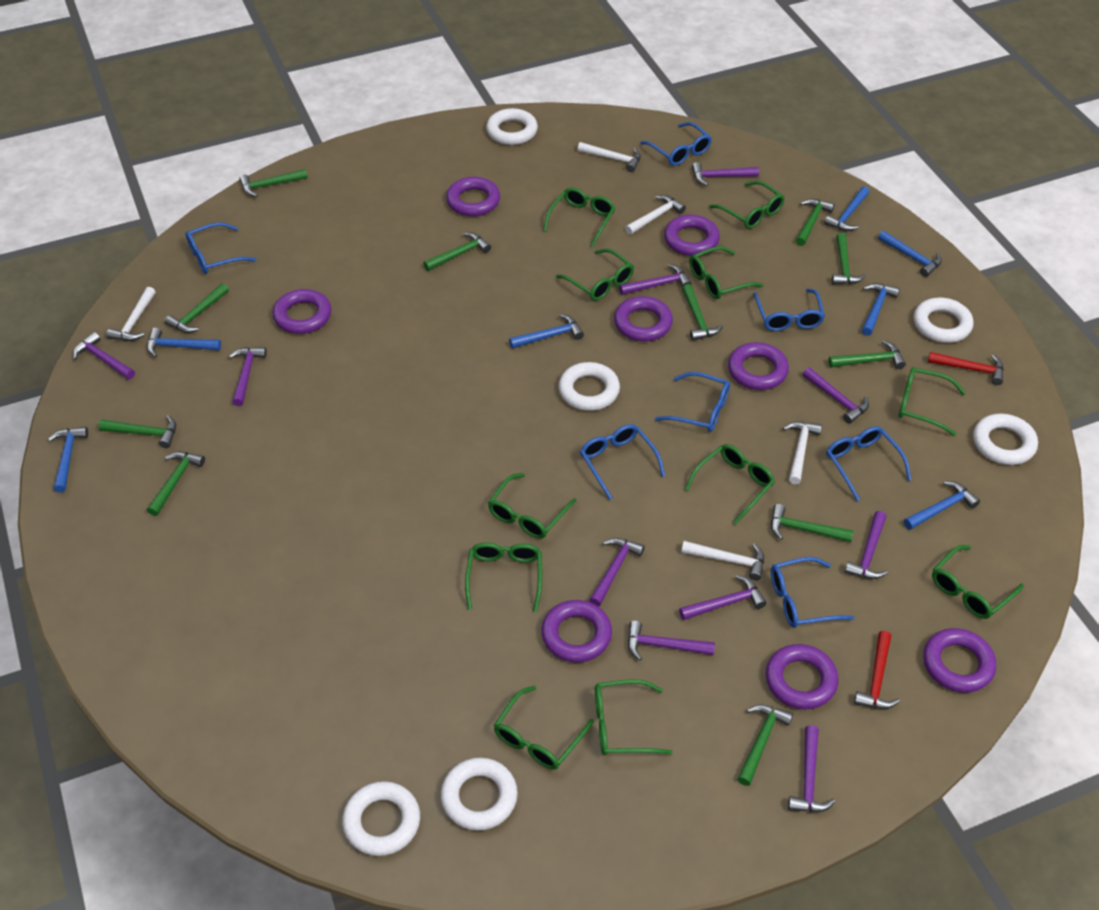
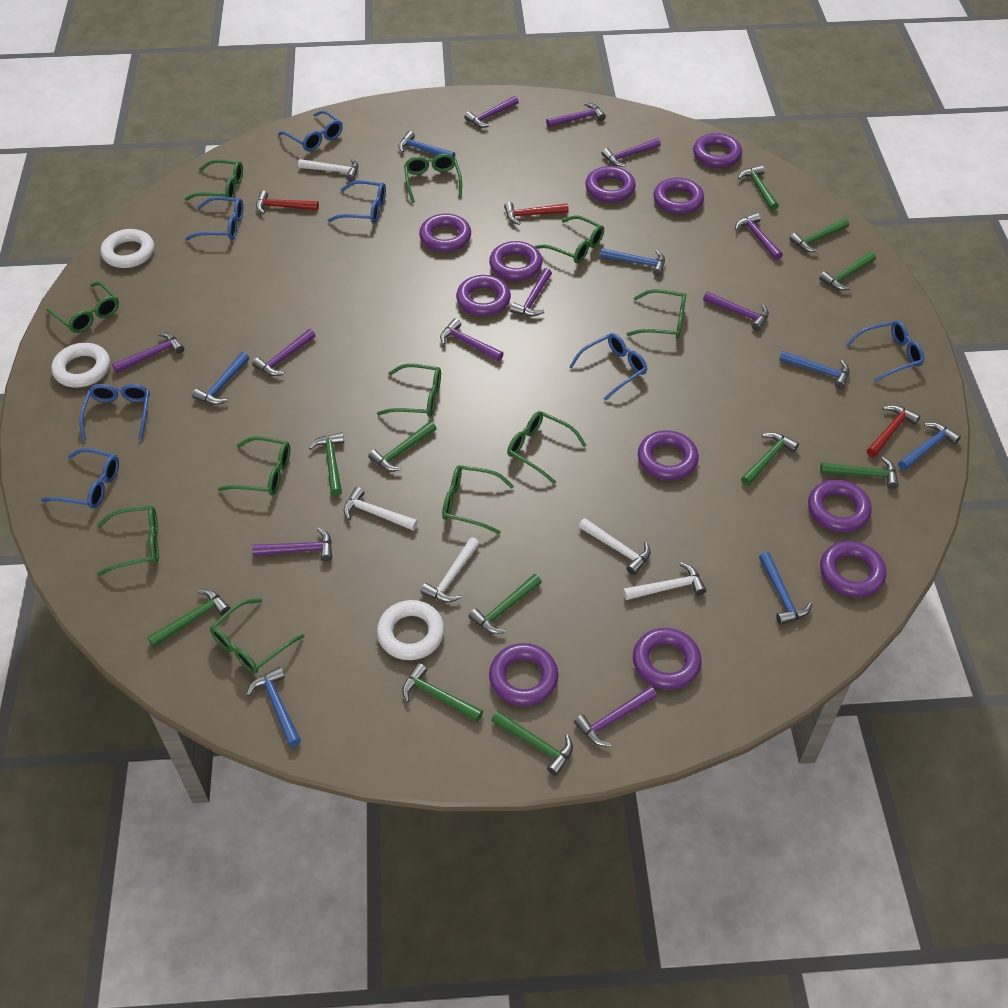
purple hammer: [73,332,135,380] [229,347,267,406] [589,538,645,606] [619,264,692,295] [628,620,715,661] [679,575,767,620] [692,162,759,186] [788,725,835,812] [803,367,869,424] [845,511,888,579] = 10 -> [112,333,184,373] [252,329,316,376] [252,528,332,561] [440,318,504,361] [464,96,519,127] [510,268,552,317] [546,103,606,128] [574,686,657,746] [601,138,661,167] [703,291,769,331] [735,213,783,260] = 11
purple ring: [272,289,331,334] [446,177,500,216] [541,600,612,662] [614,296,673,341] [664,215,720,256] [728,342,789,390] [766,644,838,709] [923,628,996,693] = 8 -> [419,214,471,252] [456,275,511,316] [489,241,542,281] [489,643,558,706] [585,166,636,203] [633,628,702,690] [638,430,699,480] [653,178,704,214] [693,133,742,168] [808,480,872,532] [820,541,886,597] = 11
red hammer: [854,631,900,709] [928,352,1004,385] = 2 -> [256,190,319,214] [504,202,569,225] [867,405,920,457] = 3
white ring: [342,781,420,856] [441,758,518,831] [486,108,538,145] [559,362,620,411] [914,297,973,343] [973,413,1038,465] = 6 -> [51,343,110,388] [101,229,154,268] [377,600,444,660] = 3

